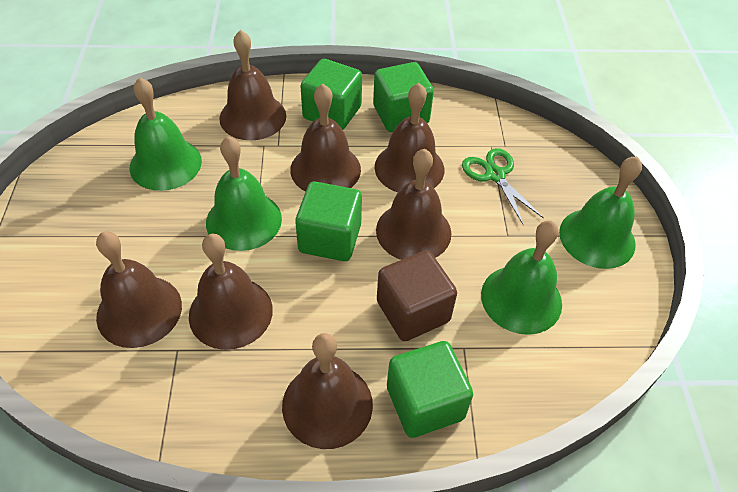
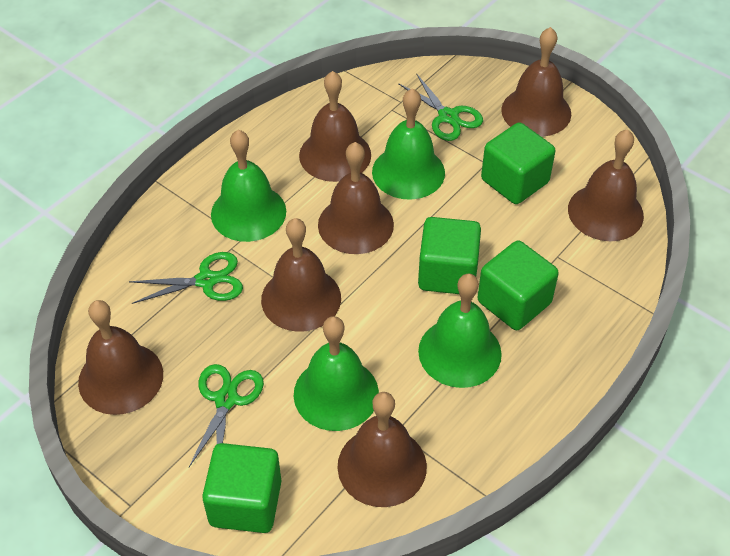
brown cube: [377,250,457,341] = 1 -> none = 0
green scissors: [462,148,544,224] = 1 -> [129,252,243,304] [189,364,264,467] [398,73,483,141] = 3

